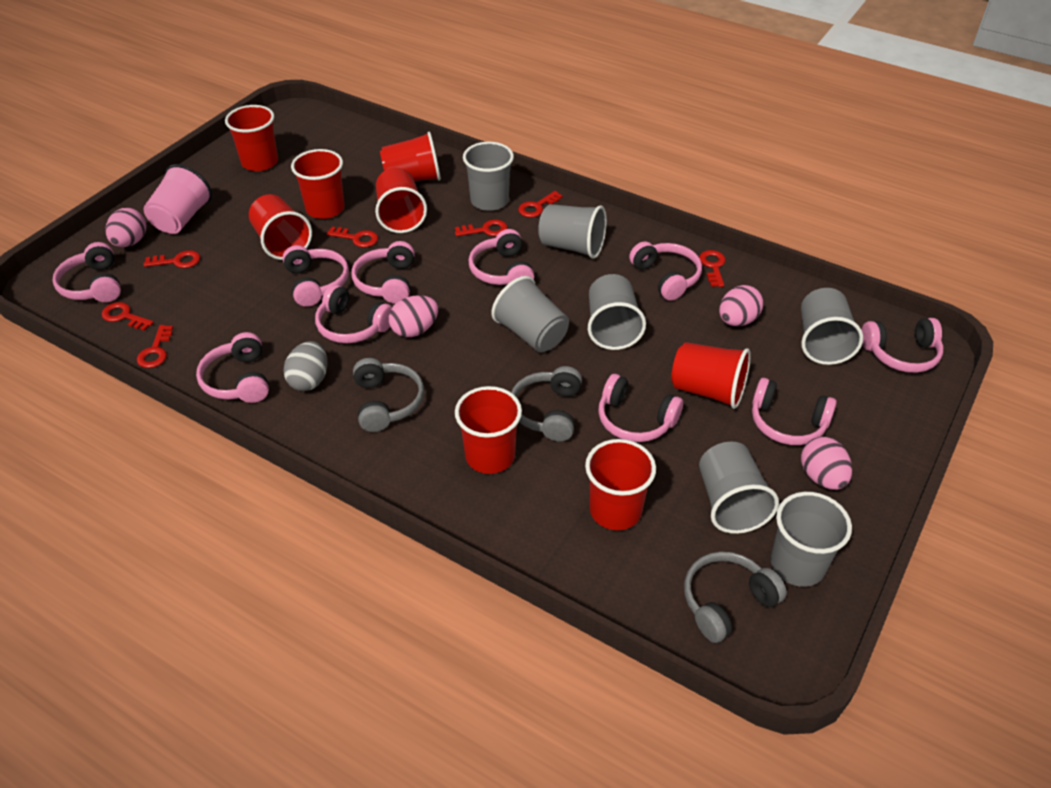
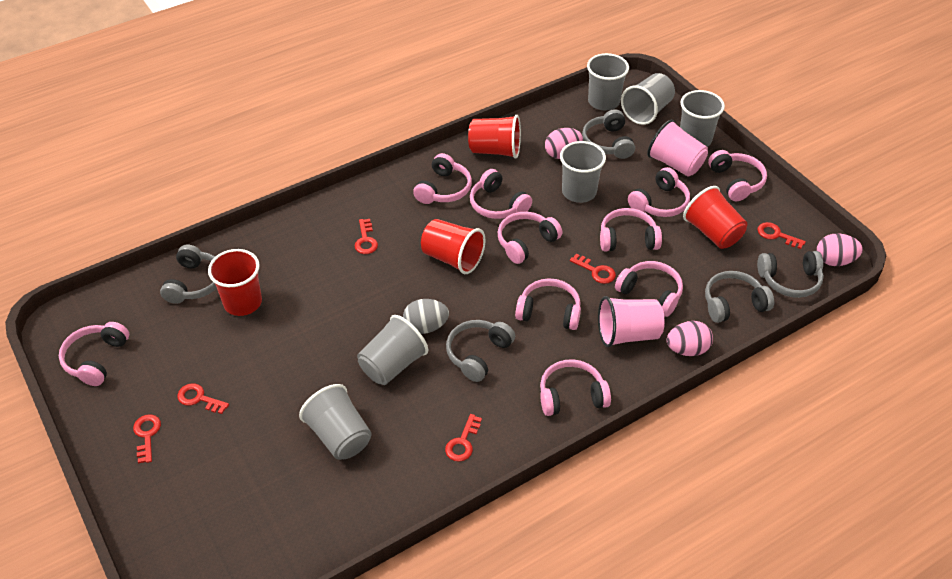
grey cup: [463,142,514,211] [491,276,569,352] [538,204,607,259] [588,274,646,350] [699,441,779,534] [771,492,852,587] [801,288,863,365] = 7 -> [299,384,372,460] [357,315,428,385] [560,141,606,203] [587,53,629,110] [621,73,675,125] [680,90,725,147] = 6
grey headphones: [353,358,424,432] [511,366,582,441] [684,552,787,643] = 3 -> [160,245,217,304] [446,320,515,382] [582,109,635,159] [705,271,774,323] [757,251,824,298] = 5
pink cup: [144,164,212,234] = 1 -> [598,296,665,347] [647,119,708,177] = 2
pink egg: [105,208,146,247] [389,295,438,337] [719,285,763,326] [801,437,852,490] = 4 -> [545,128,583,159] [667,321,713,356] [817,233,863,266] = 3
red cup: [225,105,278,171] [249,194,312,260] [291,149,345,219] [375,168,427,233] [380,132,441,181] [455,386,522,474] [585,439,656,530] [671,342,751,409] = 8 -> [208,249,262,316] [421,219,486,274] [468,115,521,159] [683,186,747,249] = 4
red key: [101,302,154,331] [137,325,173,368] [144,250,200,268] [326,227,378,248] [455,220,508,236] [518,191,563,218] [699,250,726,287] = 7 -> [133,414,161,463] [177,383,229,414] [355,219,378,254] [445,414,482,462] [570,253,616,284] [757,222,806,249] = 6

